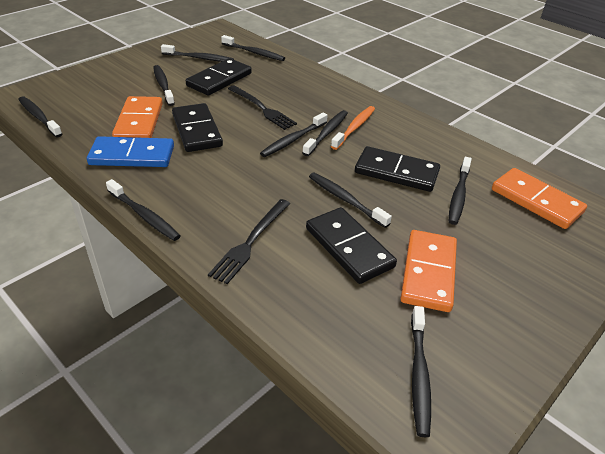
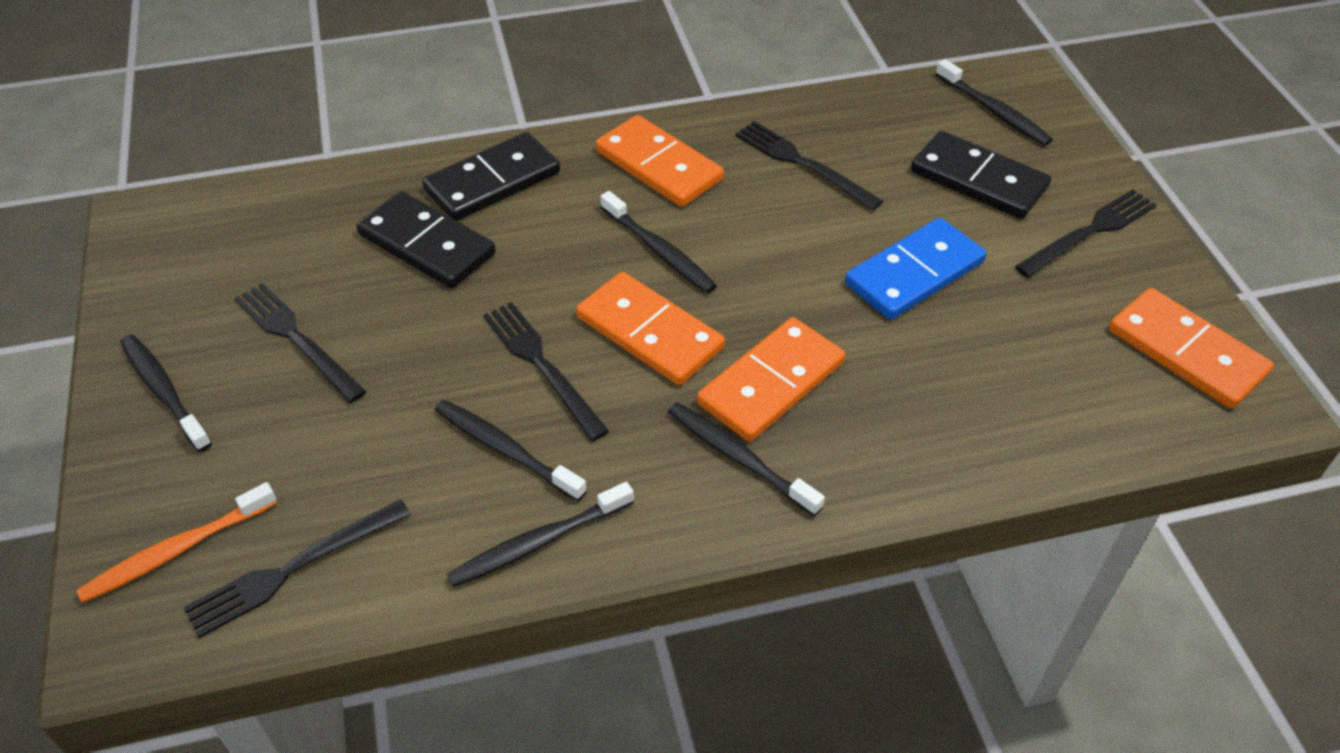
black domino: [172,103,223,152] [186,58,252,96] [306,207,397,284] [355,146,440,192] = 4 -> [357,191,496,288] [422,132,560,221] [911,131,1051,219] = 3
black fork: [208,199,290,284] [228,85,297,130] = 2 -> [183,499,411,638] [234,283,367,403] [483,302,609,441] [735,121,883,210] [1015,189,1156,278] = 5
black toothbrush: [18,96,62,137] [106,179,181,241] [153,65,175,106] [161,44,234,62] [221,35,285,61] [260,112,328,157] [302,110,348,156] [309,173,392,228] [411,306,431,437] [449,157,472,225] = 10 -> [121,334,212,452] [435,400,587,501] [447,482,634,587] [601,191,717,293] [668,402,825,516] [936,59,1053,146] = 6
orange domino: [112,96,163,138] [400,230,457,312] [492,168,587,229] = 3 -> [576,272,725,385] [596,115,724,207] [697,317,845,442] [1109,288,1274,409] = 4

